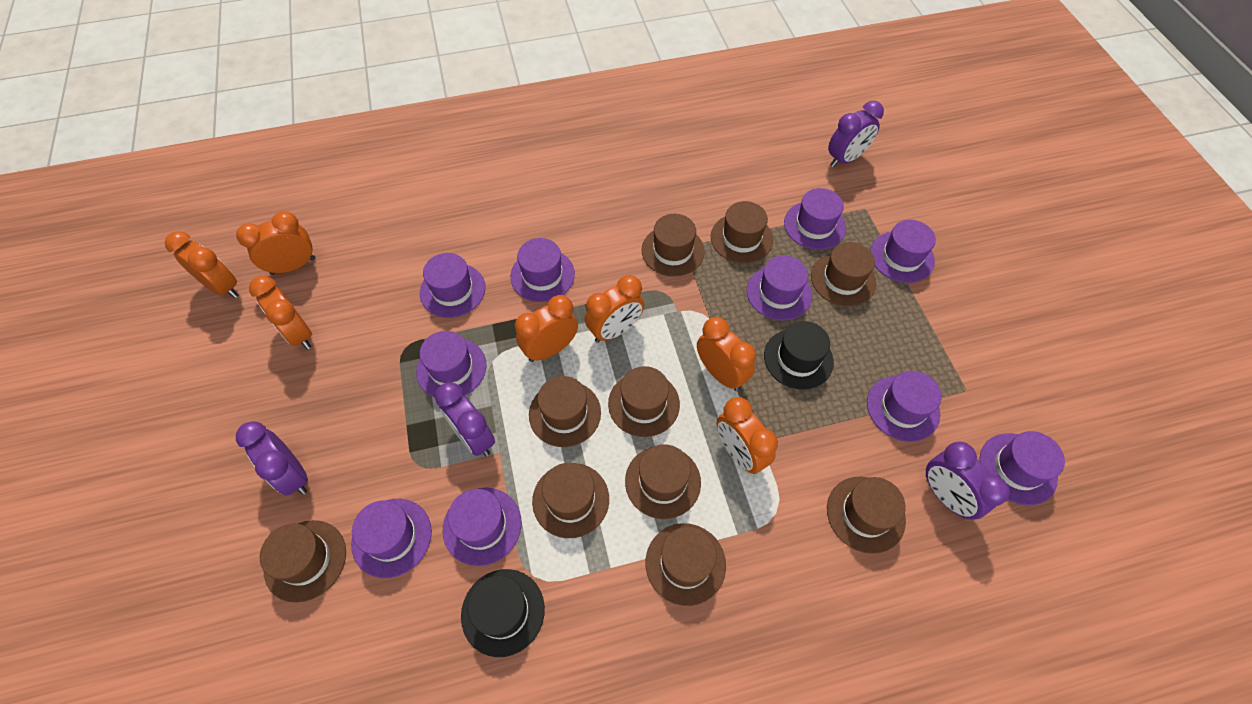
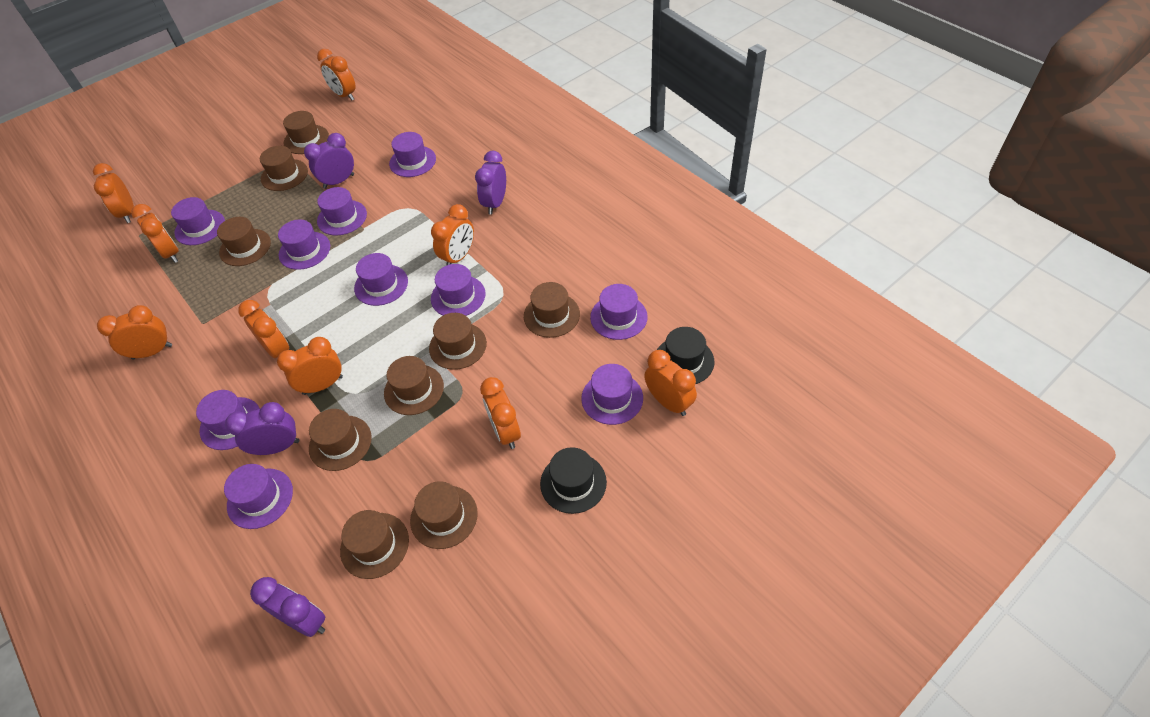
brown hat: [260,520,346,603] [529,376,601,447] [532,463,609,538] [608,366,680,437] [625,444,701,519] [641,214,705,277] [646,523,726,606] [711,201,773,263] [811,242,876,306] [827,477,906,554] = 10 -> [217,217,271,266] [260,146,308,191] [283,111,329,154] [309,409,372,471] [340,510,409,579] [384,356,444,415] [410,481,478,549] [429,313,487,370] [524,282,580,338] = 9
orange clock: [165,231,239,298] [236,211,316,275] [249,276,312,349] [515,295,578,362] [585,275,644,343] [697,317,756,391] [717,397,778,474] = 7 -> [93,163,134,223] [97,305,172,360] [131,204,179,263] [238,300,289,358] [277,337,343,395] [317,49,356,100] [431,204,474,266] [480,377,521,449] [644,350,697,416] = 9

